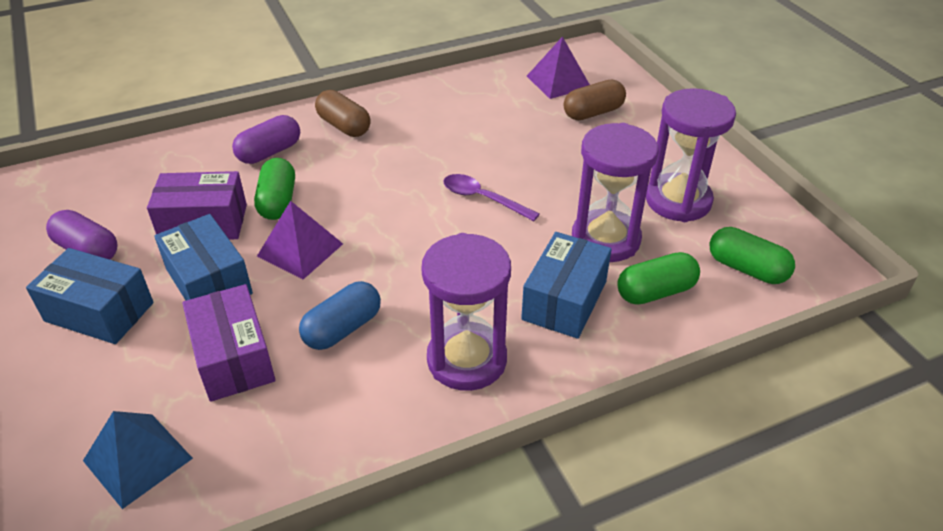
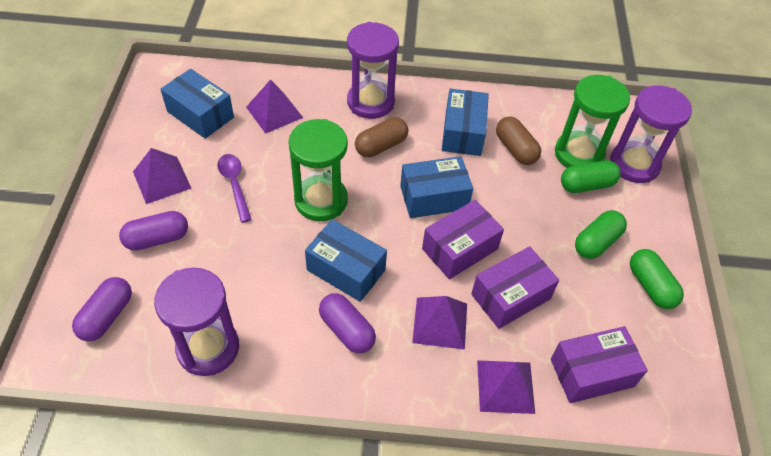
blue box: [26,248,154,344] [154,214,253,300] [521,232,612,339] = 3 -> [161,69,234,139] [305,219,387,302] [400,156,473,218] [442,89,489,156] = 4
blue capsule: [299,281,381,350] = 1 -> none = 0
blue pyramid: [83,411,193,509] = 1 -> none = 0
green hourglass: none = 0 -> [288,119,348,221] [555,75,630,168] = 2
purple box: [147,171,247,240] [182,284,275,402] = 2 -> [422,200,504,279] [471,246,559,329] [551,326,648,403] = 3
purple capsule: [46,210,118,260] [232,115,300,164] = 2 -> [72,277,132,341] [119,211,188,251] [319,293,376,353] = 3
purple pyramid: [257,201,343,279] [527,36,590,99] = 2 -> [133,148,191,204] [246,79,303,134] [412,296,467,350] [477,360,535,414] = 4

